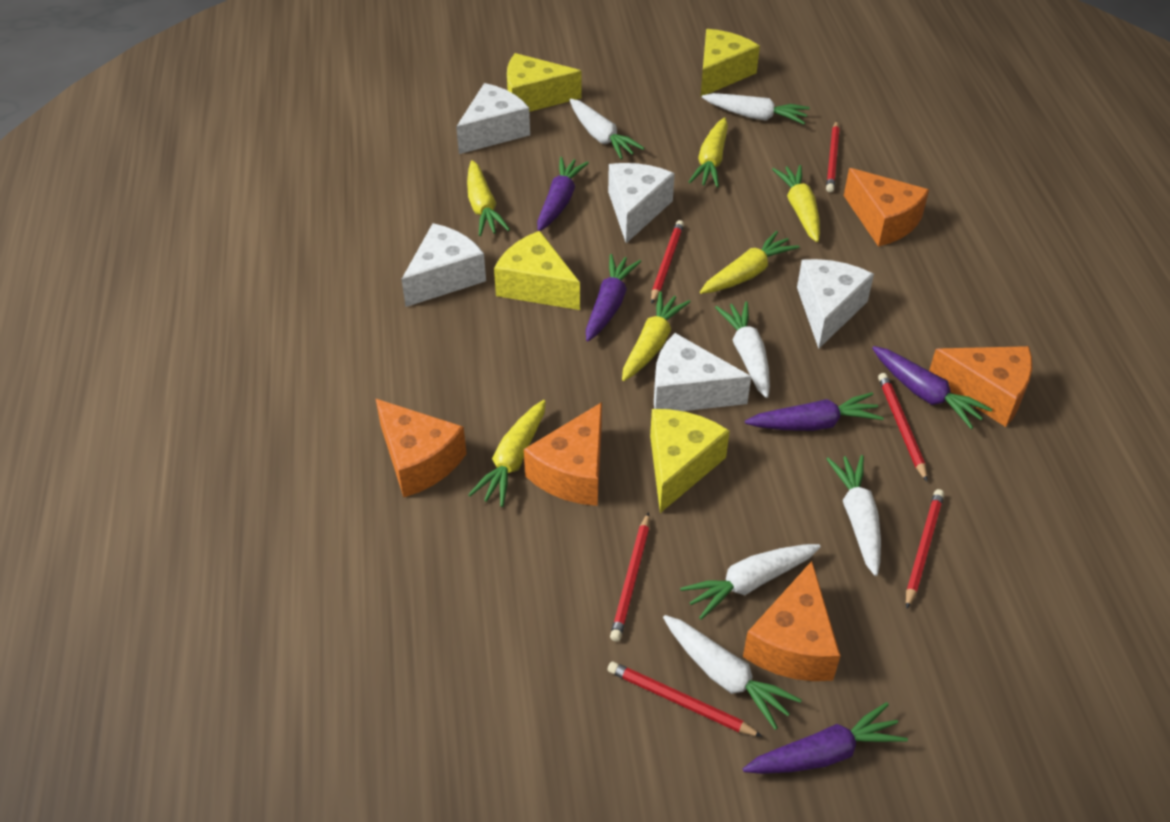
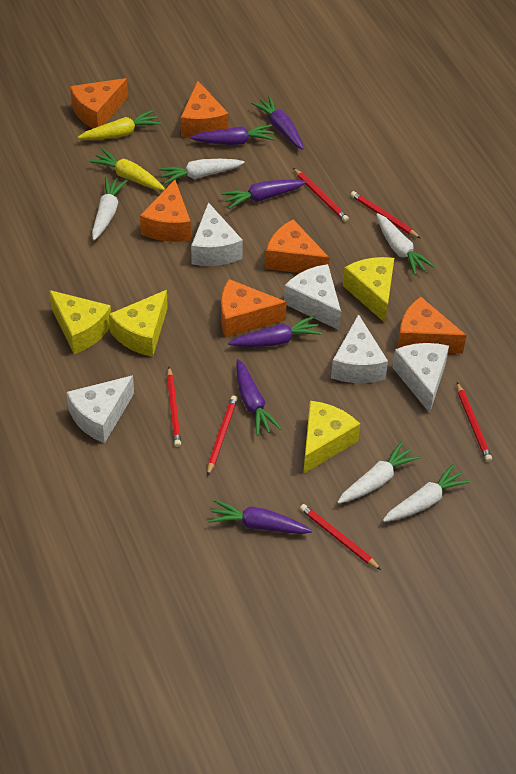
orange cheese: [376,399,467,498] [524,402,602,506] [743,561,841,681] [844,168,929,247] [929,346,1032,427] = 5 -> [70,78,128,128] [140,180,191,242] [181,81,229,138] [221,279,287,337] [266,219,329,273] [398,297,467,354] = 6
purple carrot: [537,157,589,231] [586,254,641,341] [743,702,908,774] [745,392,884,431] [872,346,992,429] = 5 -> [190,125,275,145] [208,500,312,534] [221,180,306,209] [228,316,322,347] [236,359,281,436] [251,96,304,150] = 6
white carrot: [570,99,644,160] [663,615,802,730] [680,544,821,620] [702,93,810,124] [715,301,770,398] [826,455,881,576] = 6 -> [92,177,127,240] [159,159,245,185] [338,441,420,504] [376,213,435,275] [383,464,471,522] = 5
yellow carrot: [467,160,510,236] [468,400,546,507] [622,291,691,381] [689,117,728,188] [700,231,799,294] [772,165,820,242] = 6 -> [78,110,161,140] [89,148,165,190] = 2

